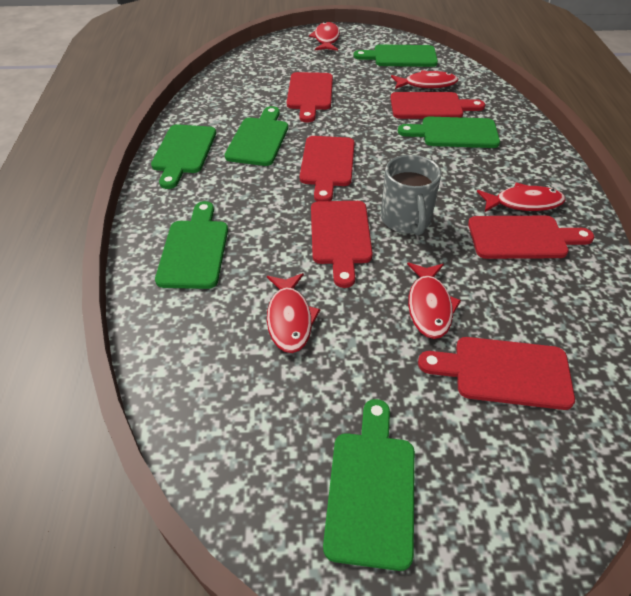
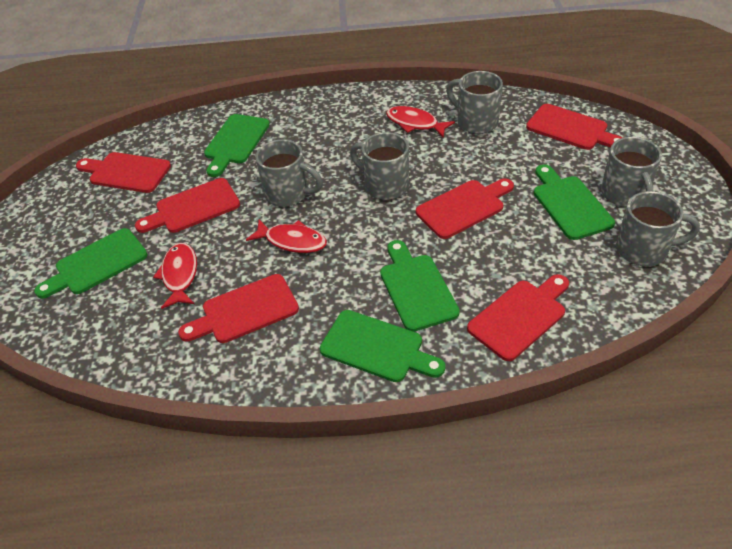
green cutting board: [151,124,216,189] [155,201,228,289] [225,106,288,166] [323,399,415,571] [353,44,438,67] [398,117,500,148] = 6 -> [34,228,148,299] [204,114,270,177] [320,310,445,382] [380,240,460,332] [534,164,615,240] = 5
grey mug: [381,155,441,236] = 1 -> [255,139,323,207] [350,132,409,200] [446,71,503,134] [601,137,662,207] [616,191,700,266] = 5
red fish: [267,273,320,353] [309,22,340,51] [391,70,458,89] [407,262,461,339] [477,183,566,212] = 5 -> [153,243,197,309] [246,220,327,253] [386,106,455,137] = 3

